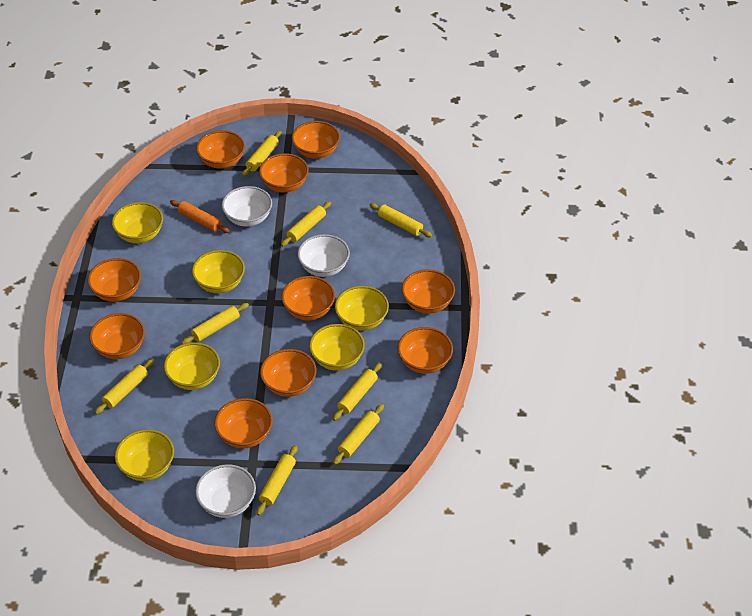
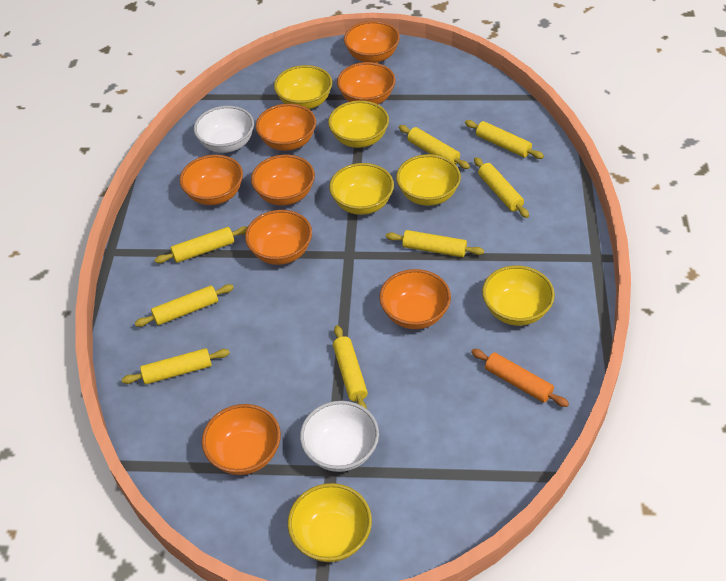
orange bowl: [88,258,141,302] [89,313,145,359] [196,130,245,169] [215,398,273,448] [259,153,309,193] [260,349,317,397] [281,276,335,320] [292,121,340,159] [398,327,453,374] [402,269,455,314] = 10 -> [179,155,243,205] [202,404,281,475] [245,210,312,265] [251,155,315,205] [256,103,316,151] [337,62,396,104] [344,21,400,63] [379,269,451,329] = 8
white bowl: [195,464,256,518] [222,186,272,227] [297,234,350,277] = 3 -> [194,106,254,153] [300,401,379,472] = 2

